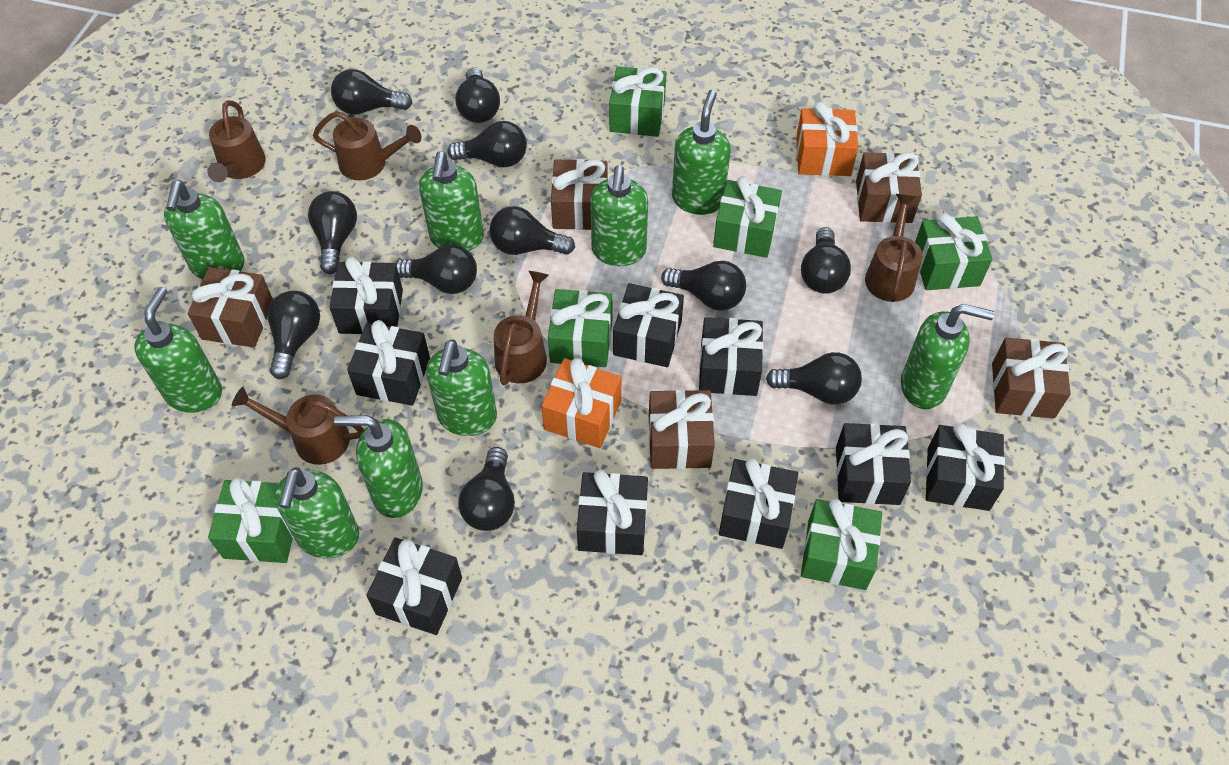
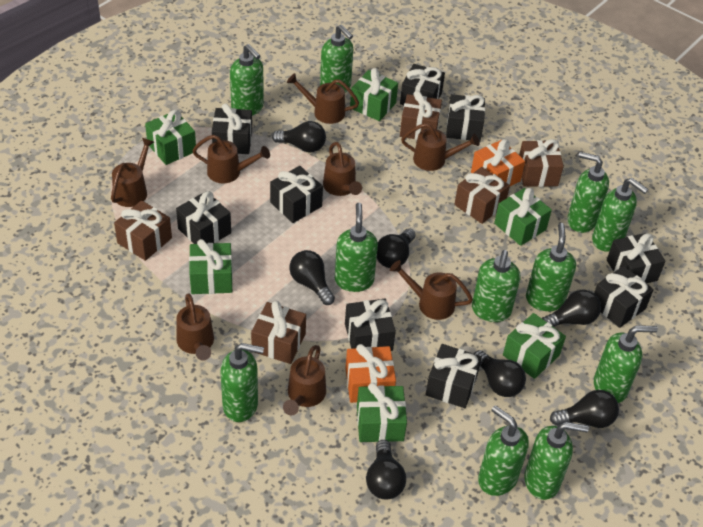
black light bulb: [268,291,320,379] [308,191,357,274] [331,69,412,115] [396,244,477,294] [447,121,527,168] [455,67,500,123] [458,447,515,531] [489,206,575,255] [661,261,746,311] [766,352,862,405] [801,227,851,294] = 11 -> [272,121,326,152] [289,250,335,305] [366,440,406,500] [377,228,416,268] [474,350,526,397] [542,290,601,327] [550,390,619,428] = 7
brown watering can: [208,101,266,182] [232,387,365,465] [313,111,422,180] [494,271,549,385] [865,194,922,302] = 5 -> [111,138,154,207] [176,293,214,361] [192,135,270,183] [283,345,326,415] [287,73,359,124] [323,142,362,196] [390,260,473,320] [401,123,480,171] = 8
green soap dispenser: [134,287,222,413] [164,181,245,280] [274,467,359,558] [334,415,423,518] [419,151,484,251] [426,340,497,436] [590,165,648,266] [672,90,731,215] [901,304,995,409] = 9 -> [220,343,264,422] [230,44,264,116] [320,24,353,93] [335,203,378,292] [472,250,520,322] [478,405,529,496] [524,422,589,500] [526,223,576,311] [567,152,609,233] [592,178,648,252] [594,325,658,403] = 11

